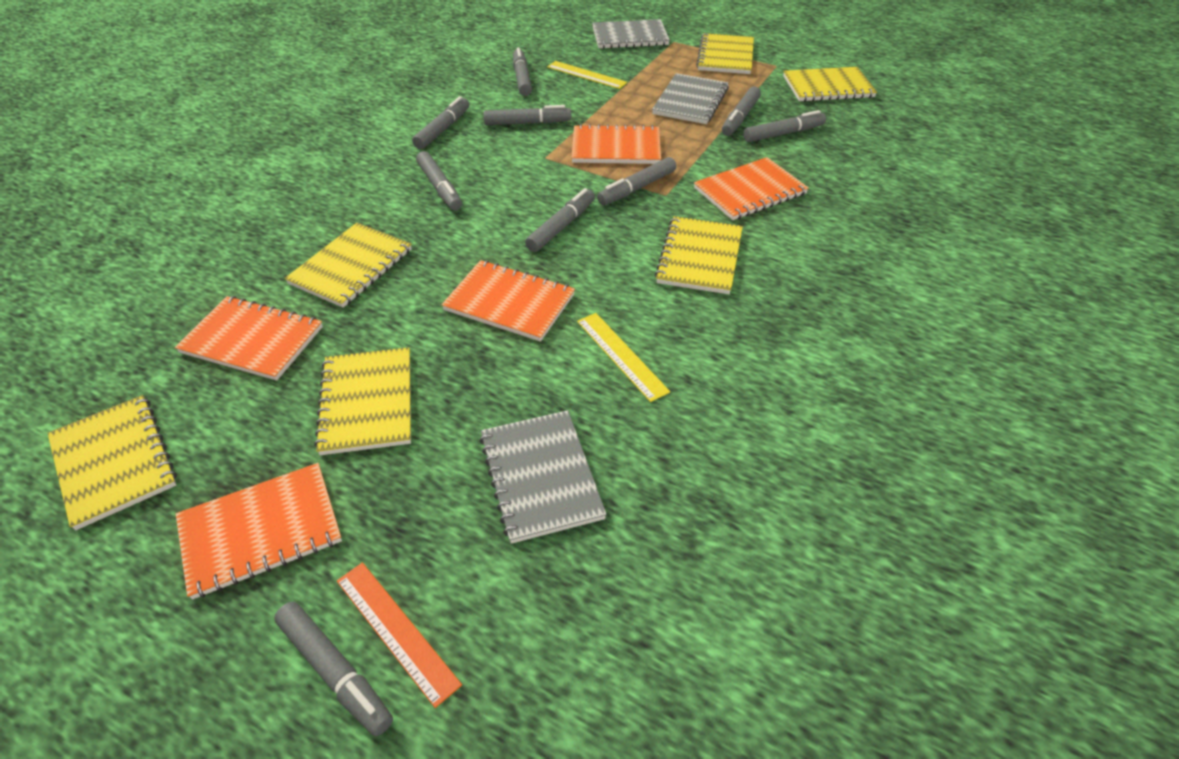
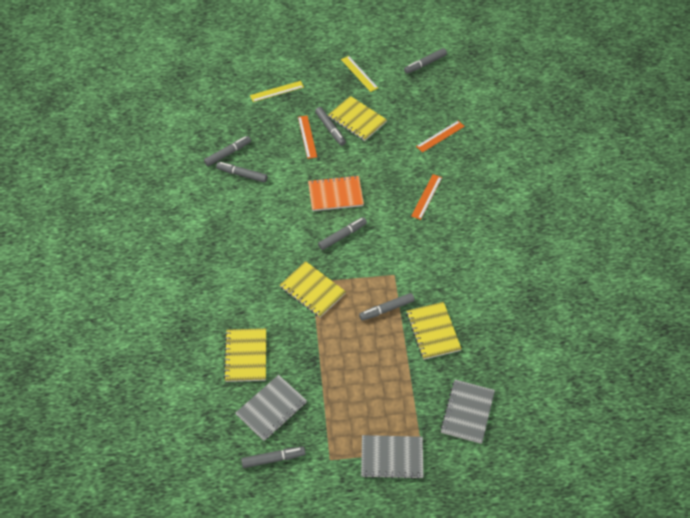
grey marker: [274,602,393,736] [412,96,469,149] [416,151,462,211] [484,105,571,125] [513,47,532,96] [525,188,595,252] [597,157,676,205] [722,87,761,136] [744,110,826,142] = 9 -> [204,136,251,166] [216,162,268,183] [241,447,305,468] [315,107,346,146] [318,217,367,250] [359,293,414,321] [404,48,447,74] = 7
orange notebook: [175,296,323,381] [176,463,342,600] [442,260,575,342] [571,124,661,164] [694,157,809,220] = 5 -> [308,175,364,211] = 1
orange ruler: [337,563,462,708] = 1 -> [298,115,317,159] [411,174,442,220] [416,120,465,153] = 3
yellow notebook: [48,395,177,531] [285,223,412,308] [314,347,411,455] [655,216,743,294] [696,33,754,74] [783,67,877,102] = 6 -> [224,328,266,382] [280,261,346,318] [328,96,387,141] [406,302,462,360] = 4

